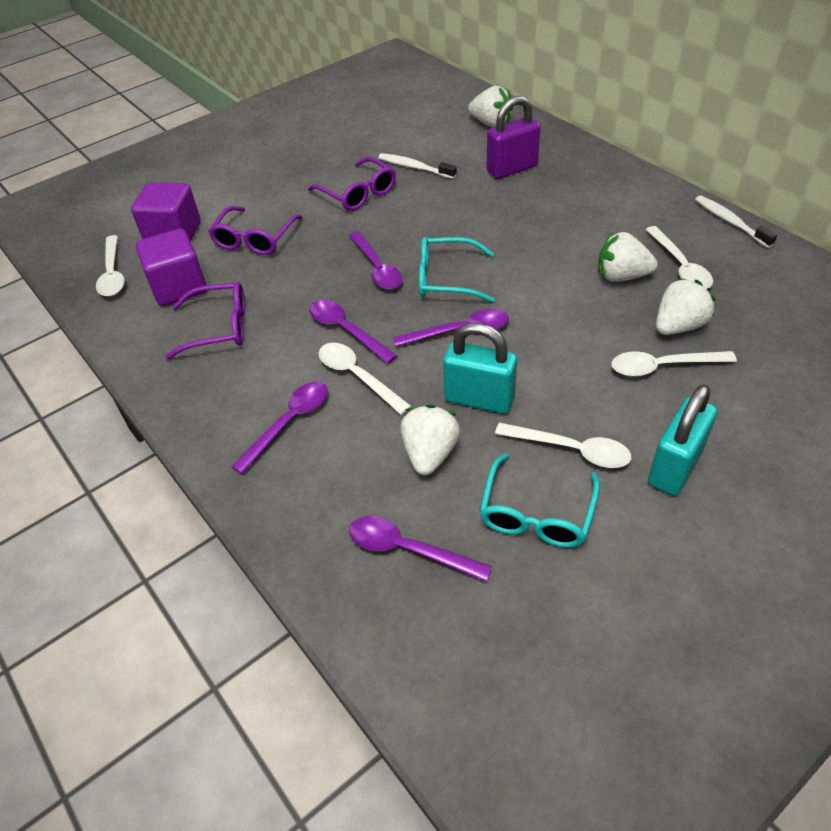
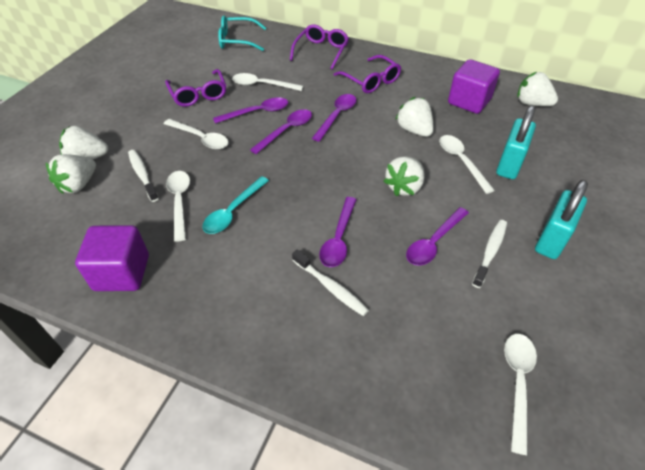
purple padlock: [487,96,541,179] = 1 -> none = 0
turquoise glasses: [419,237,495,302] [479,453,600,548] = 2 -> [218,16,266,51] = 1
turquoise spoon: none = 0 -> [202,176,269,234] = 1
white strawberry: [401,404,460,475] [468,86,513,127] [598,232,657,282] [656,278,716,335] = 4 -> [46,154,96,194] [59,126,108,159] [384,157,425,196] [395,97,434,137] [518,72,558,106] = 5
white toothbrush: [378,153,457,179] [695,196,777,248] = 2 -> [128,150,159,202] [292,250,369,316] [472,220,507,288] = 3

